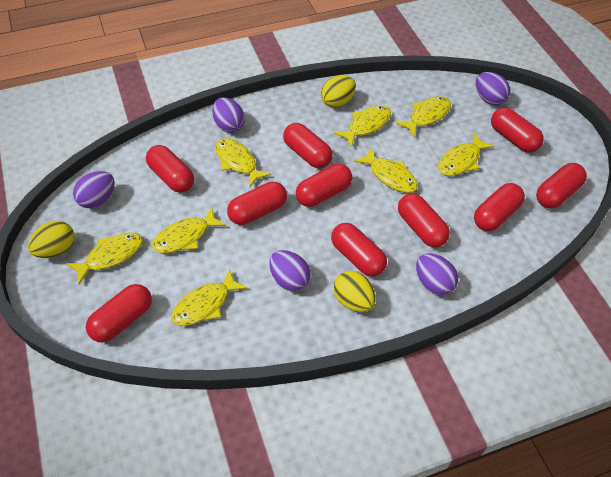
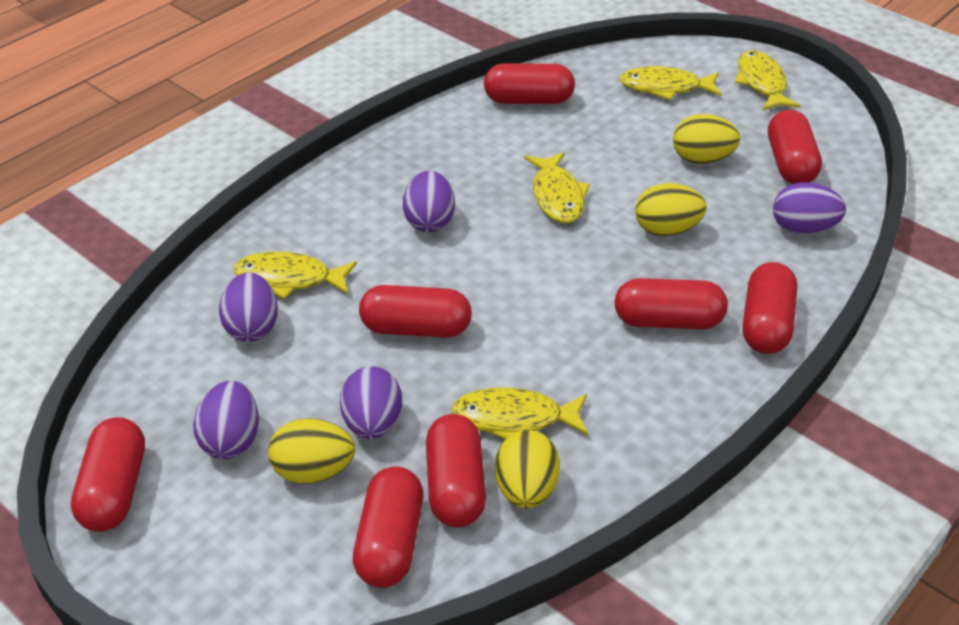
red capsule: [86,284,152,342] [146,145,194,193] [227,182,287,225] [283,123,333,169] [296,164,352,207] [331,223,387,277] [398,193,450,247] [474,183,525,231] [491,107,544,153] [536,163,587,208] = 10 -> [71,417,145,532] [353,466,423,588] [359,285,472,338] [426,414,486,527] [484,63,575,104] [615,278,728,329] [743,262,797,354] [768,110,822,184] = 8
yellow egg: [28,221,75,258] [321,75,356,107] [334,271,376,312] = 3 -> [268,418,355,484] [495,430,560,508] [635,183,707,236] [673,114,740,164] = 4
yellow fish: [66,233,143,285] [152,207,226,253] [171,269,248,326] [216,138,271,187] [334,105,391,147] [354,148,418,193] [396,96,451,136] [438,133,494,176] = 8 -> [234,252,357,299] [452,387,588,439] [524,152,590,223] [619,66,721,100] [735,50,801,111] = 5

